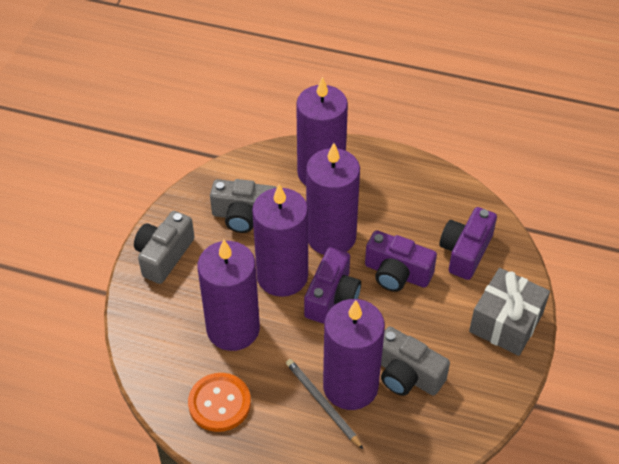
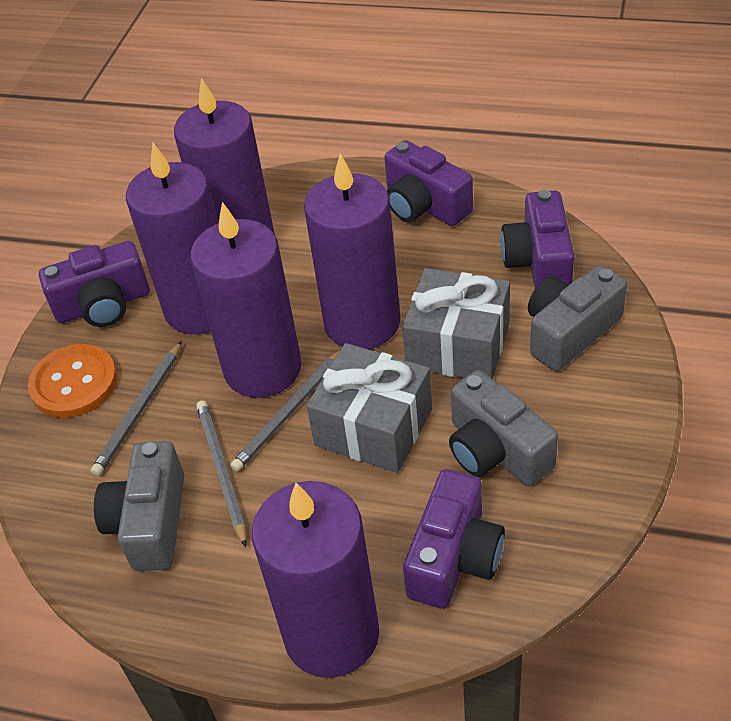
grey gift: [469,268,550,356] = 1 -> [307,343,432,473] [402,268,510,379] = 2
grey pencil: [286,359,364,450] = 1 -> [91,341,182,476] [196,400,246,547] [230,349,341,472] = 3
purple camera: [304,247,361,324] [365,230,437,292] [439,207,497,280] = 3 -> [39,241,150,327] [384,140,473,226] [403,469,505,609] [501,190,574,288] = 4

